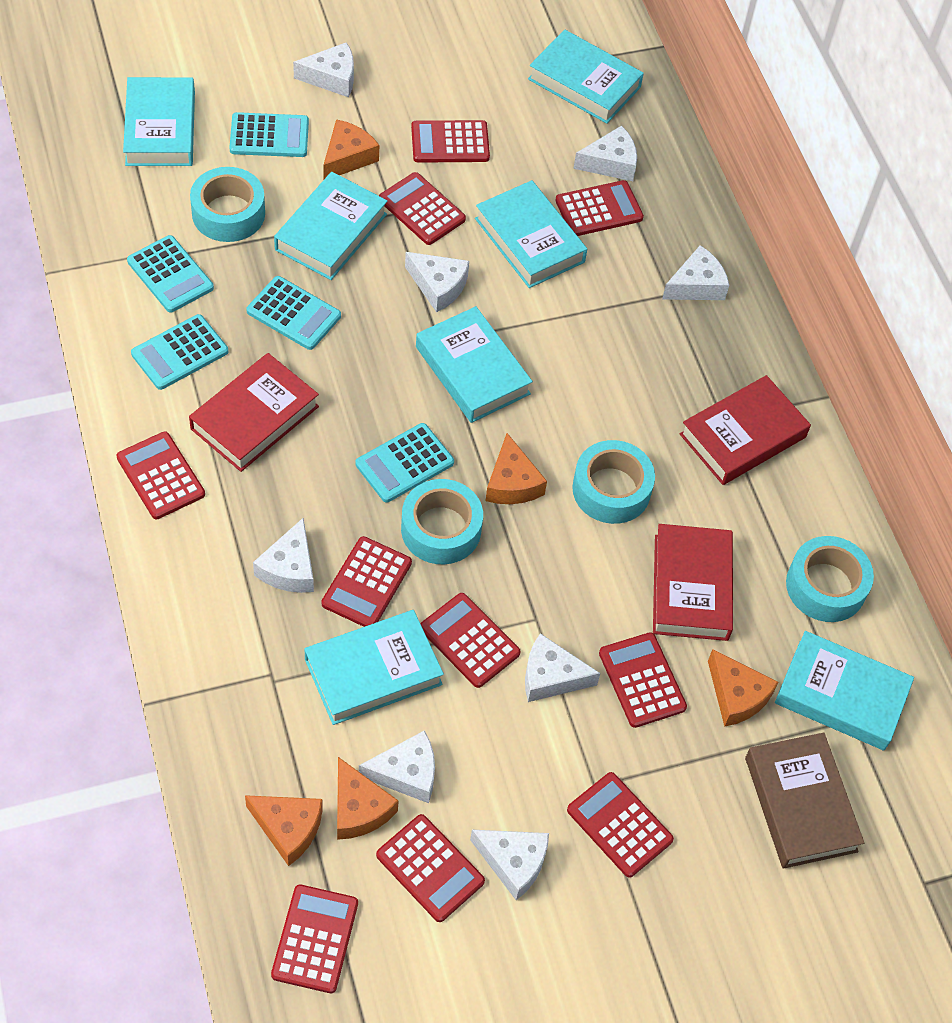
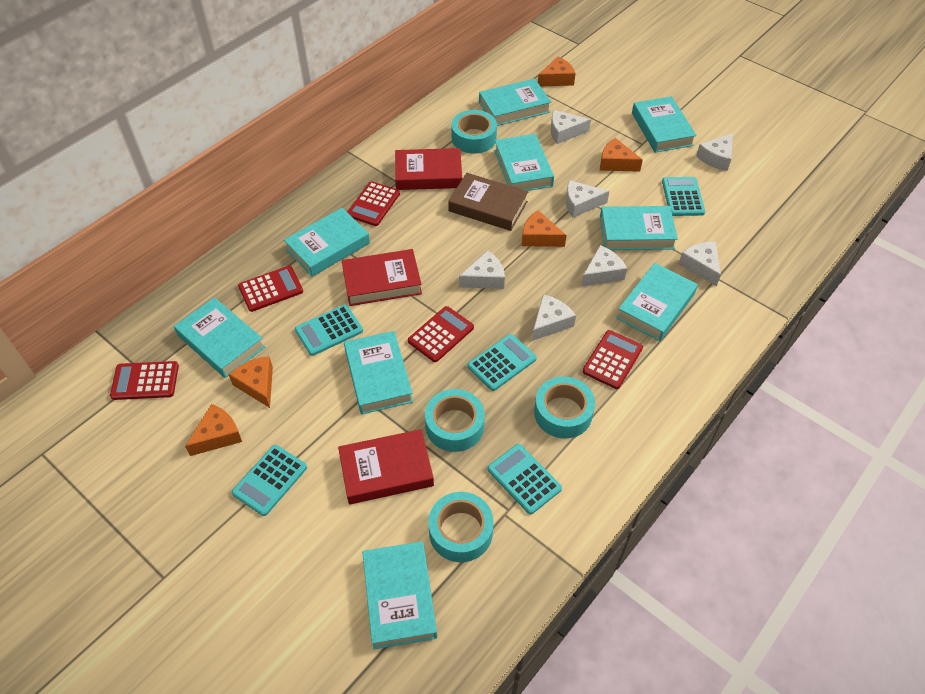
red calculator: [116,431,205,519] [271,885,358,993] [321,536,412,627] [376,814,485,922] [379,172,466,245] [411,120,490,163] [420,593,521,688] [555,180,644,236] [567,772,674,878] [599,632,687,728] = 10 -> [110,361,179,400] [238,266,303,312] [347,181,400,226] [408,306,474,362] [582,330,643,389] = 5
turquoise book: [123,77,195,166] [274,172,387,280] [304,610,444,725] [416,306,533,423] [475,180,587,288] [528,30,644,124] [775,631,914,751] = 7 -> [174,297,265,378] [284,208,370,277] [344,331,413,414] [362,541,437,649] [479,79,551,126] [494,134,554,191] [600,206,678,250] [616,263,698,341] [632,96,697,153] = 9
white cheese: [253,518,314,593] [293,42,354,97] [359,730,435,803] [405,252,469,312] [470,830,549,900] [525,633,600,702] [573,126,637,181] [662,245,729,300] = 8 -> [459,251,505,289] [532,294,576,341] [551,110,591,144] [566,180,609,218] [581,245,627,286] [679,242,721,287] [696,133,733,171] = 7

